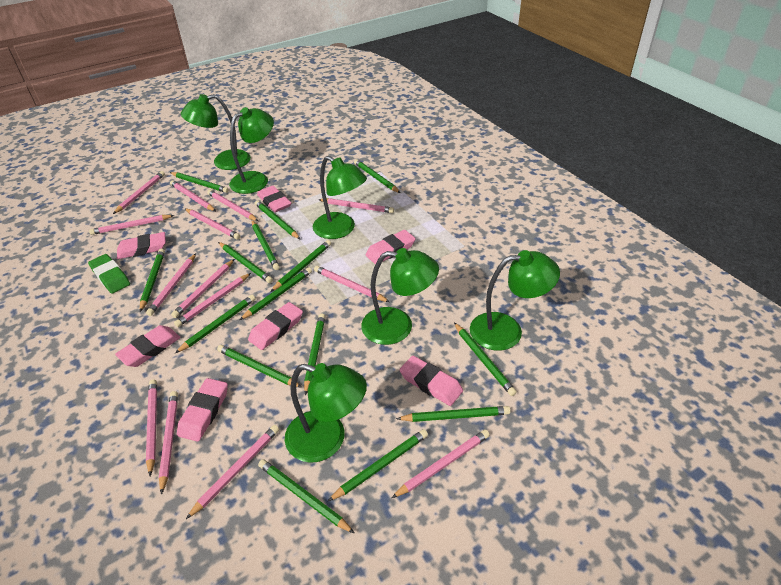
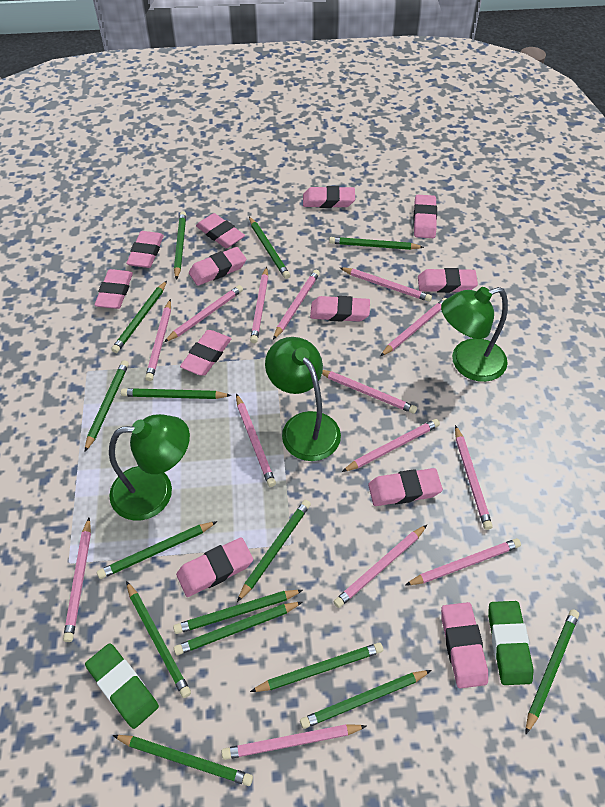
green eraser: [88,254,130,293] = 1 -> [85,643,159,729] [488,601,534,685] = 2
green lamp: [181,94,251,170] [229,107,274,194] [285,363,367,463] [313,156,367,239] [361,248,439,345] [470,250,560,351] = 6 -> [109,414,190,520] [265,337,341,461] [441,287,508,382] = 3
pink eraser: [115,325,181,367] [117,232,166,259] [177,378,228,442] [248,302,303,350] [257,186,292,212] [365,230,416,264] [399,356,463,406] = 7 -> [94,269,133,309] [126,231,164,268] [176,537,253,597] [180,330,231,376] [189,247,246,286] [196,213,245,248] [303,186,355,208] [310,296,370,322] [368,468,443,506] [413,195,437,238] [418,268,478,293] [441,602,488,688] = 12

